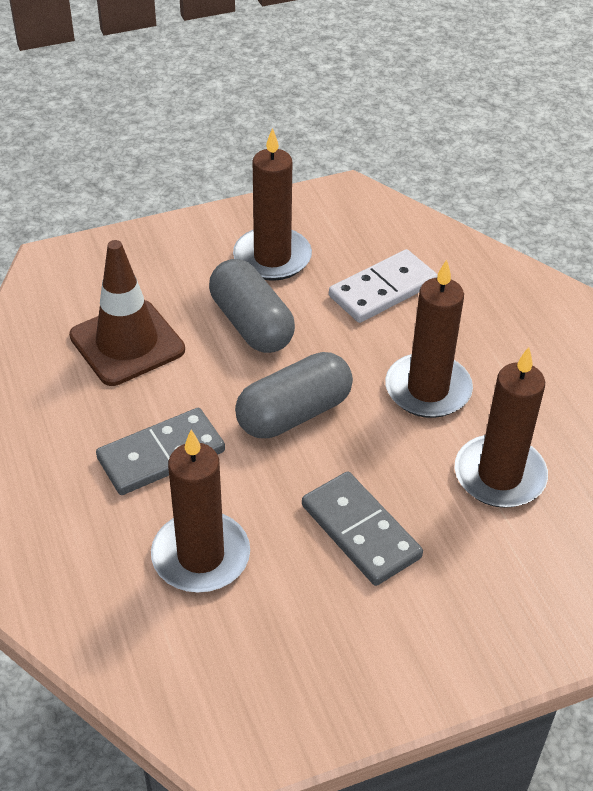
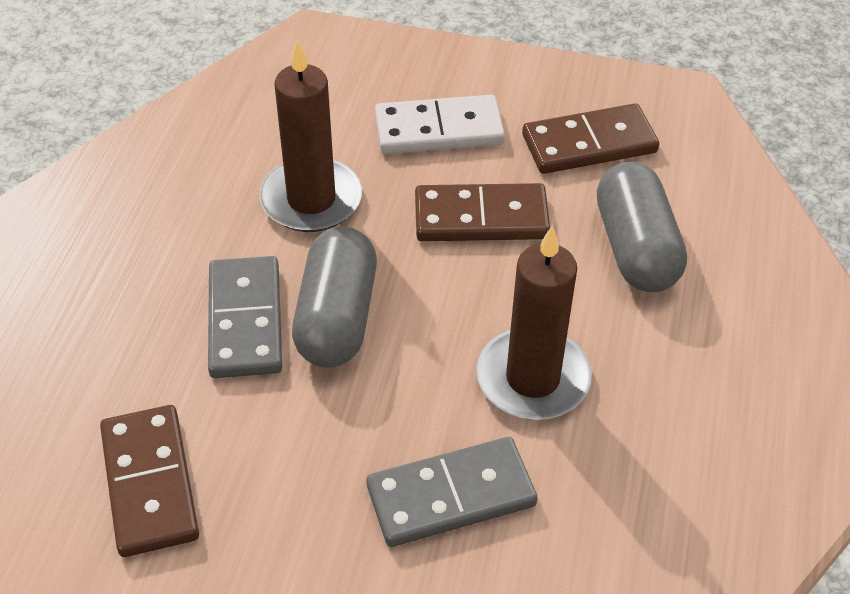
brown candle: [151,429,250,593] [233,128,312,281] [385,260,473,418] [455,347,548,508] = 4 -> [259,40,362,232] [476,225,592,420] = 2
brown domino: none = 0 -> [100,405,199,557] [415,183,550,241] [522,103,659,174] = 3
brown traffic cone: [69,240,185,386] = 1 -> none = 0

